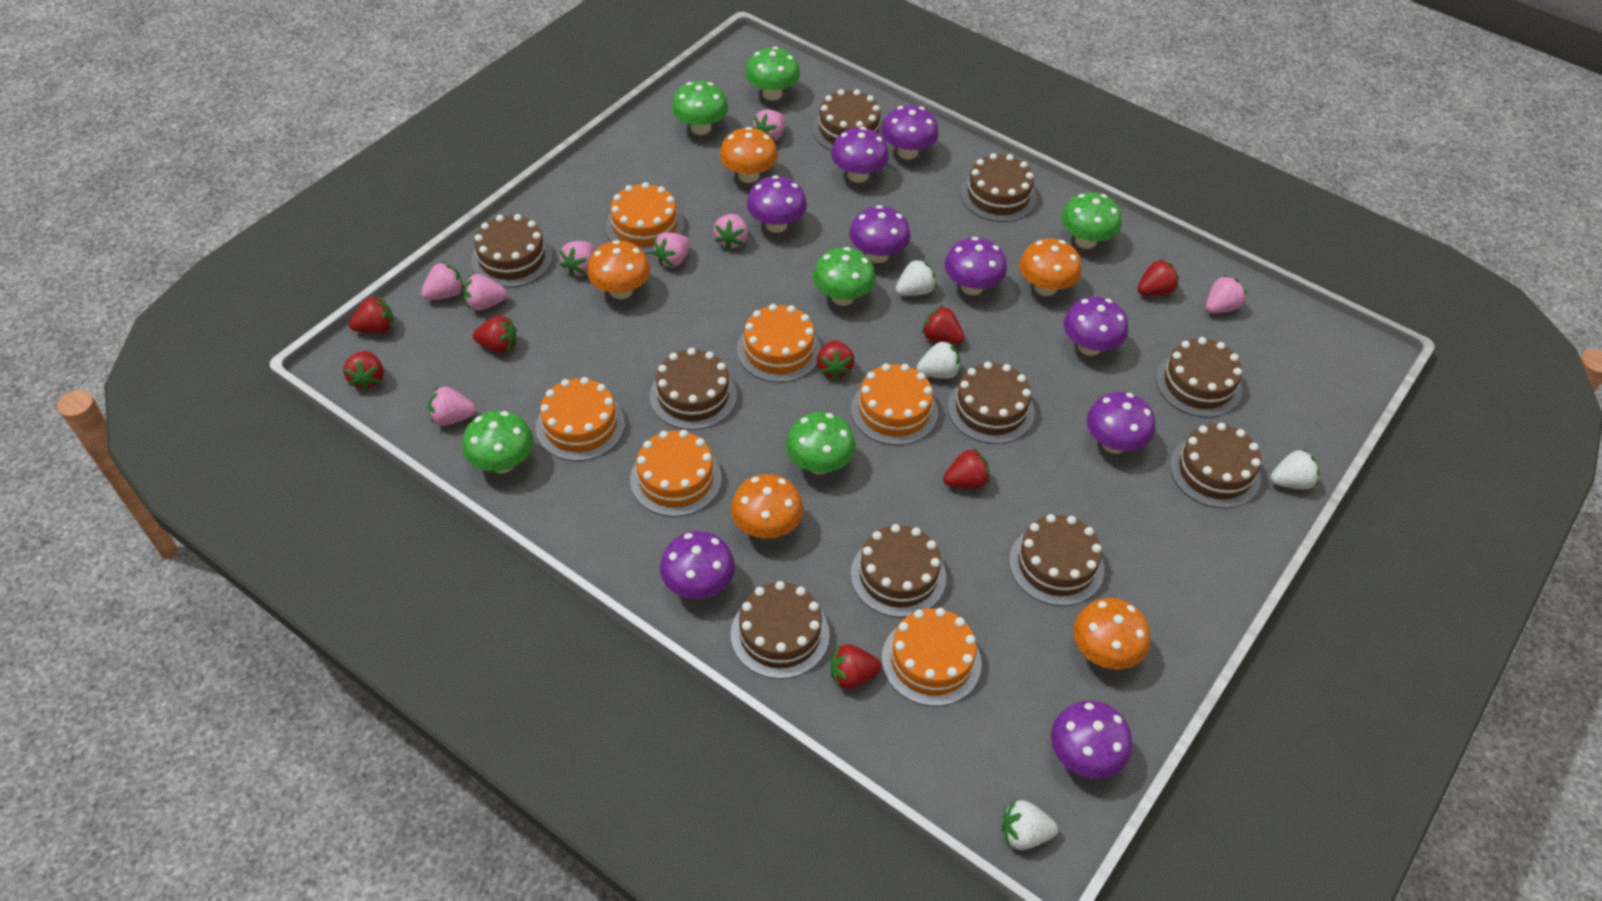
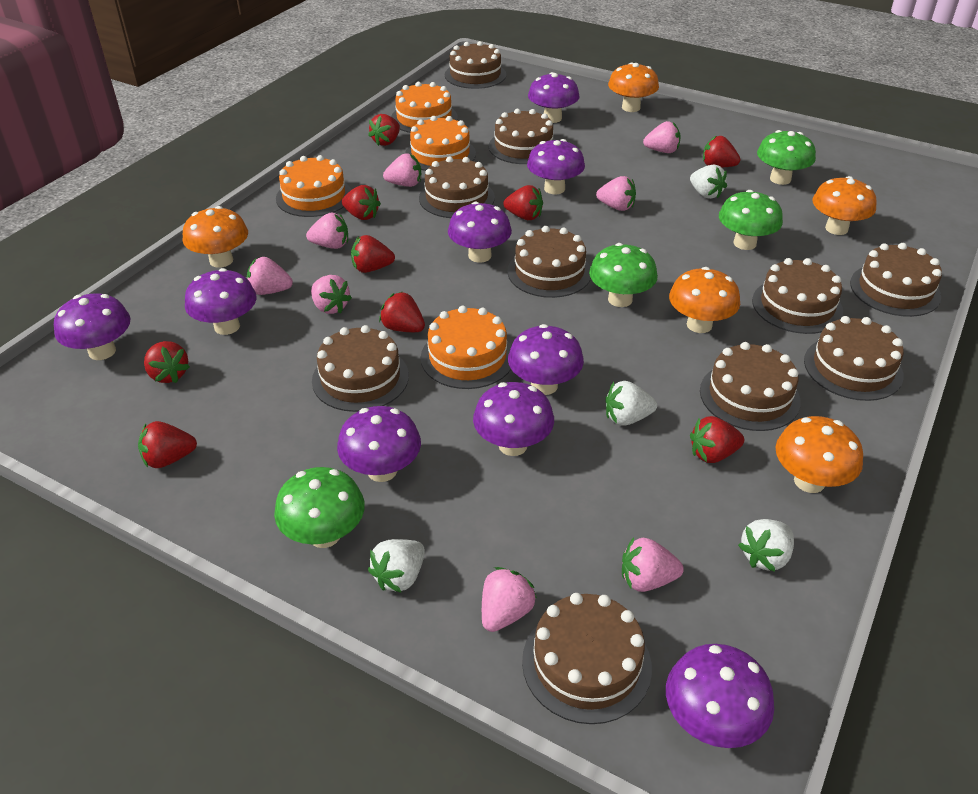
green mushroom: [462,410,533,473] [672,81,728,135] [745,47,800,101] [786,412,856,475] [813,247,876,306] [1061,192,1122,249] = 6 -> [274,467,365,548] [589,243,658,307] [719,190,783,250] [757,130,816,185] = 4
orange cake: [535,377,625,461] [605,182,684,254] [630,430,722,517] [737,304,821,383] [851,364,938,445] [882,608,982,706] = 6 -> [276,155,351,217] [391,82,458,133] [405,116,476,171] [421,306,511,389] = 4
red strawberry: [343,351,384,391] [349,296,394,333] [473,316,517,353] [817,340,855,380] [831,644,882,689] [922,305,965,344] [943,448,990,489] [1137,259,1179,296] = 8 -> [138,421,197,468] [144,341,190,383] [342,185,381,220] [351,235,395,273] [368,114,400,146] [379,292,425,332] [503,185,543,220] [690,416,744,463] [703,136,740,168] = 9

